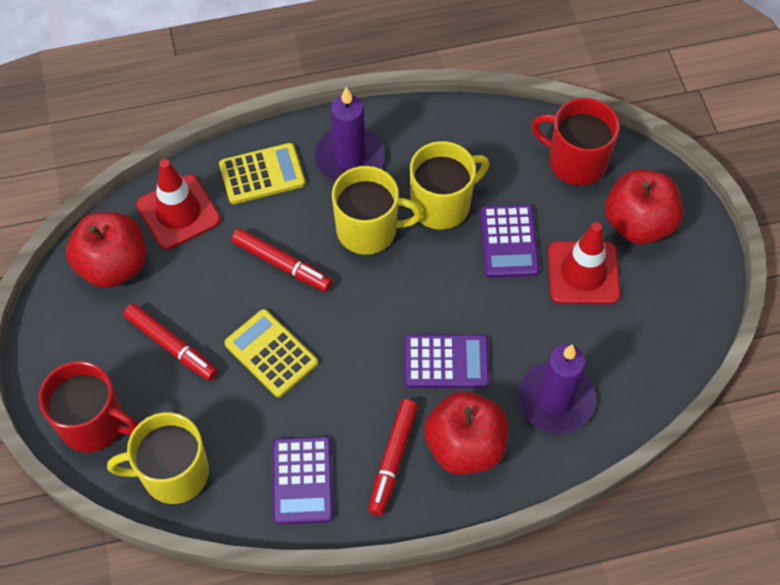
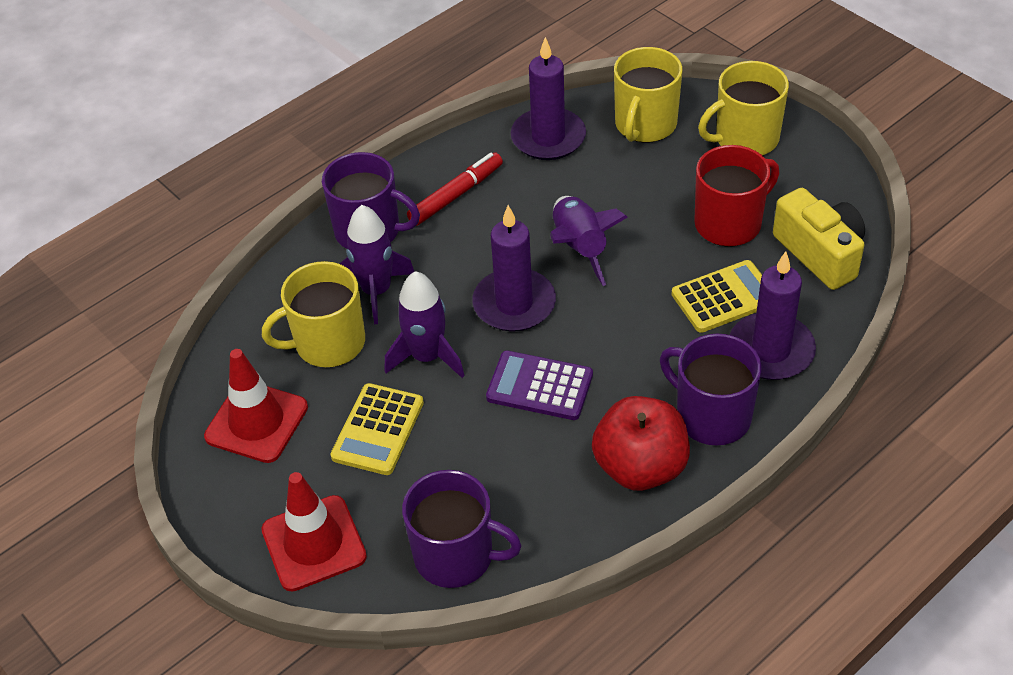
purple calculator: [273,436,333,525] [404,334,489,388] [480,204,539,278] = 3 -> [486,351,593,420] = 1
purple candle: [314,87,385,182] [517,344,596,434] = 2 -> [472,205,556,332] [511,37,586,160] [729,251,816,380] = 3
purple mug: none = 0 -> [322,152,420,249] [402,470,522,588] [660,334,762,446] = 3
purple rocket: none = 0 -> [340,205,414,324] [385,271,465,378] [550,196,628,286] = 3
red apple: [66,212,146,288] [424,391,508,475] [605,169,683,244] = 3 -> [592,396,690,491] = 1
red marker: [123,303,218,381] [231,228,332,292] [368,399,418,516] = 3 -> [407,153,503,226] = 1
red mug: [39,361,138,452] [531,98,620,186] = 2 -> [694,145,779,246] = 1
yellow camera: none = 0 -> [773,188,865,290] = 1

